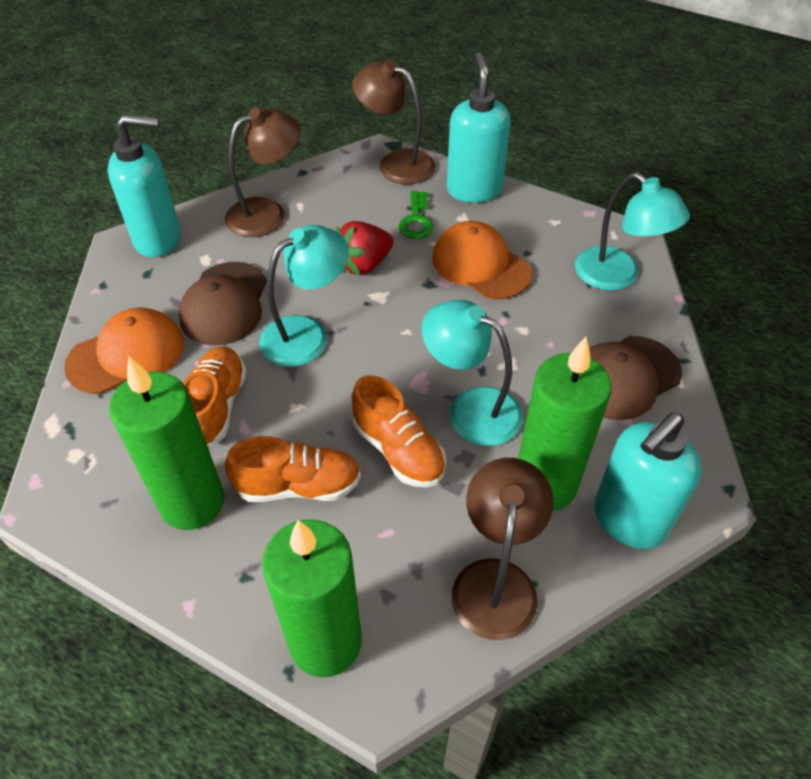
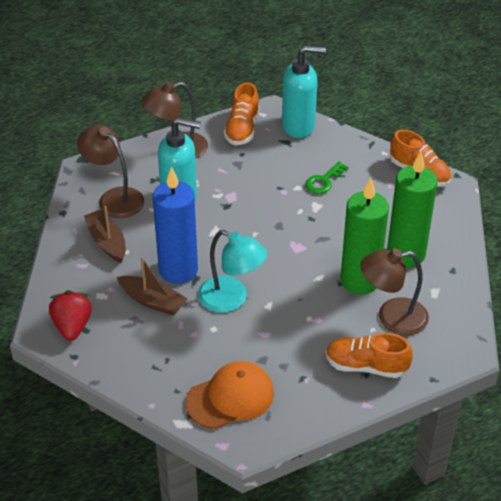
blue candle: none = 0 -> [153,166,198,284] = 1
brown boat: none = 0 -> [84,206,126,263] [117,257,188,316] = 2
brown cap: [179,262,267,345] [589,336,682,420] = 2 -> none = 0
green candle: [109,357,224,530] [262,519,362,677] [518,337,612,511] = 3 -> [340,178,389,295] [387,151,438,268] = 2
orange cap: [64,307,184,394] [432,221,532,300] = 2 -> [186,361,274,429] = 1
turquoise lamp: [259,225,349,367] [422,300,523,446] [575,172,690,291] = 3 -> [198,230,267,313] = 1
turquoise soap dispenser: [108,114,181,258] [447,52,511,203] [594,413,702,549] = 3 -> [158,117,201,201] [282,45,326,138] = 2

